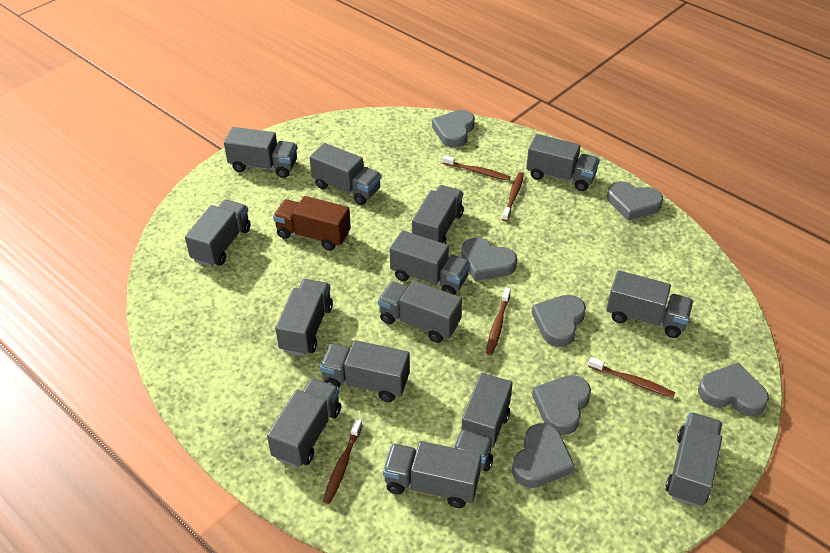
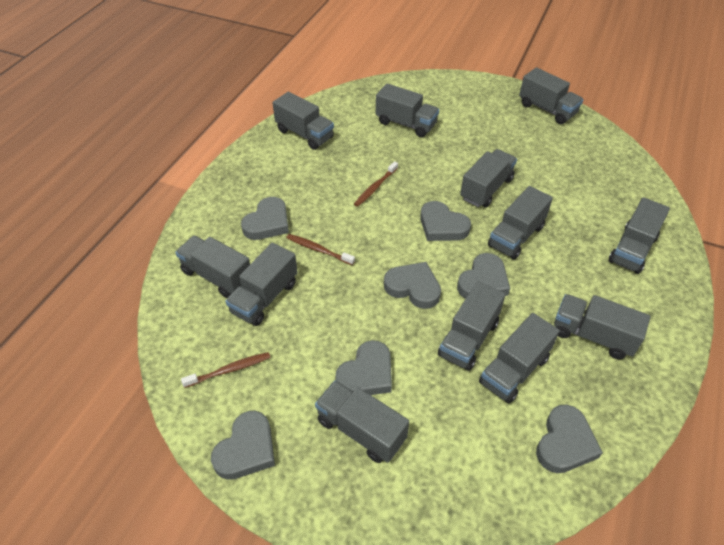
brown toothbrush: [323,419,363,504] [442,155,511,181] [486,287,511,355] [502,172,524,221] [588,357,675,398] = 5 -> [181,352,271,388] [286,234,355,265] [354,161,398,207] = 3
brown truck: [273,196,351,251] = 1 -> none = 0
grey truck: [185,200,251,267] [224,127,297,178] [267,378,341,468] [275,279,333,356] [309,143,381,205] [320,340,409,402] [378,280,462,343] [383,441,482,508] [390,230,470,295] [412,185,464,244] [453,373,513,471] [526,134,600,191] [606,270,693,338] [666,412,722,507] = 14 -> [175,236,250,298] [225,243,298,326] [272,92,334,150] [315,380,409,463] [376,83,439,137] [438,281,506,371] [460,149,517,207] [479,313,560,404] [488,186,553,260] [519,67,584,124] [554,294,650,360] [608,197,670,274] = 12

